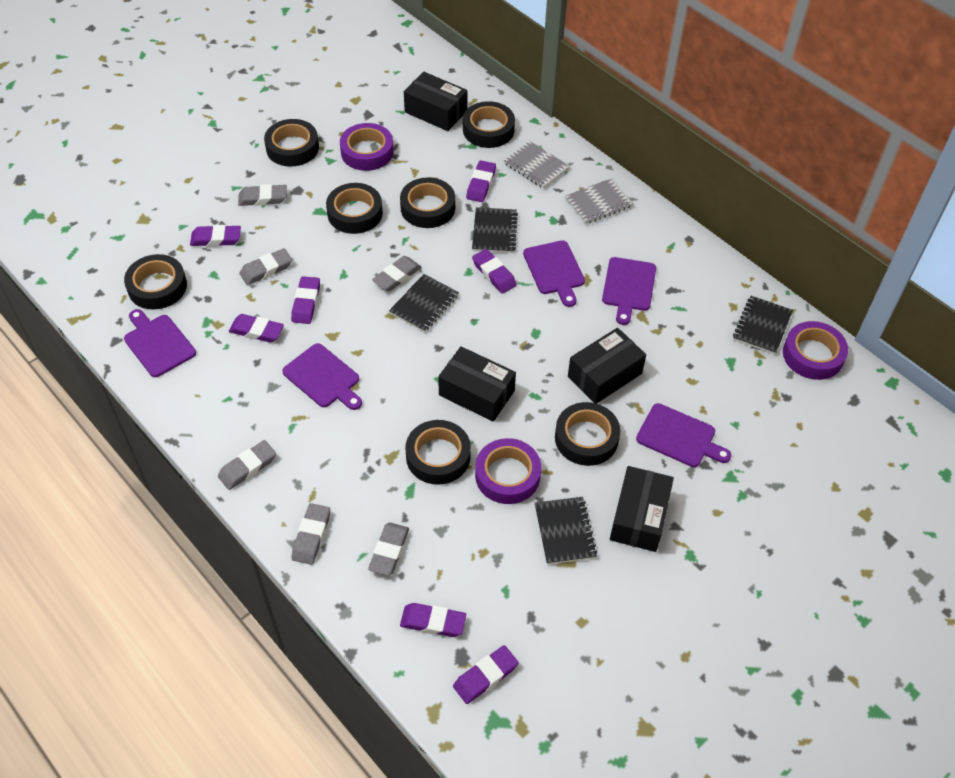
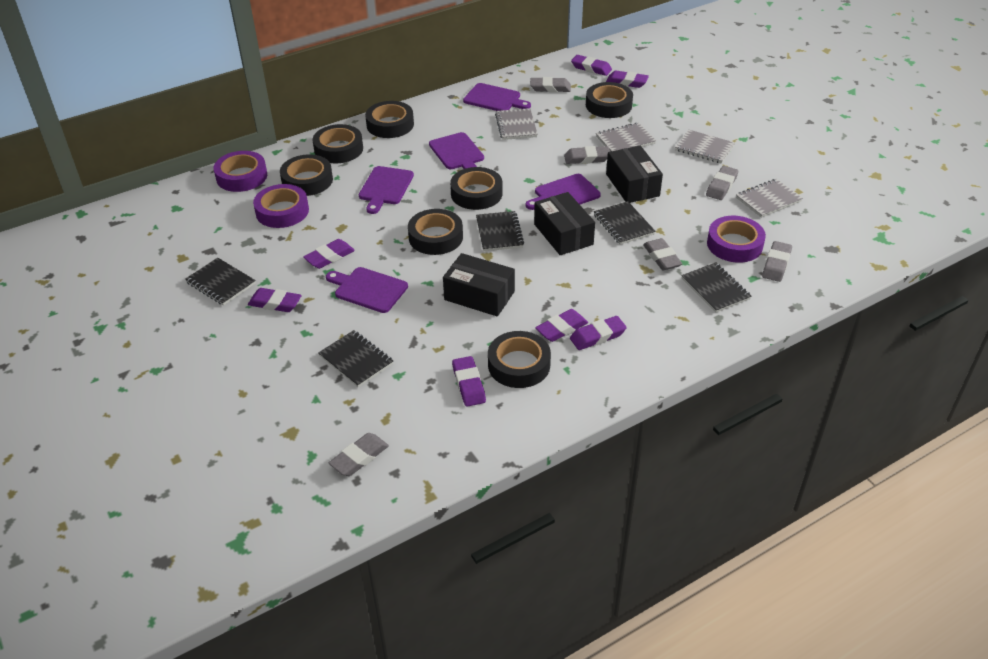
black box: [404,72,467,131] [438,346,516,422] [568,328,646,404] [610,466,674,552] = 4 -> [443,253,515,317] [534,192,595,255] [606,146,663,203] = 3
black notebook: [389,274,459,332] [472,207,518,253] [535,497,597,565] [733,296,793,355] = 4 -> [185,258,256,306] [318,330,393,387] [476,211,524,251] [594,201,656,245] [681,262,752,313] = 5
grey notebook: [504,141,570,189] [565,178,633,224] = 2 -> [495,108,538,140] [596,123,656,152] [675,130,735,164] [736,179,803,218] = 4

